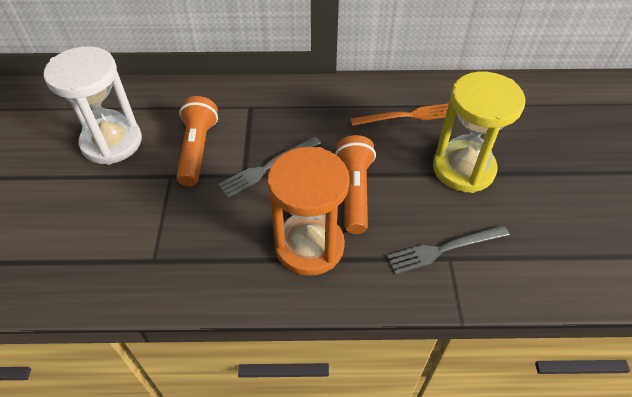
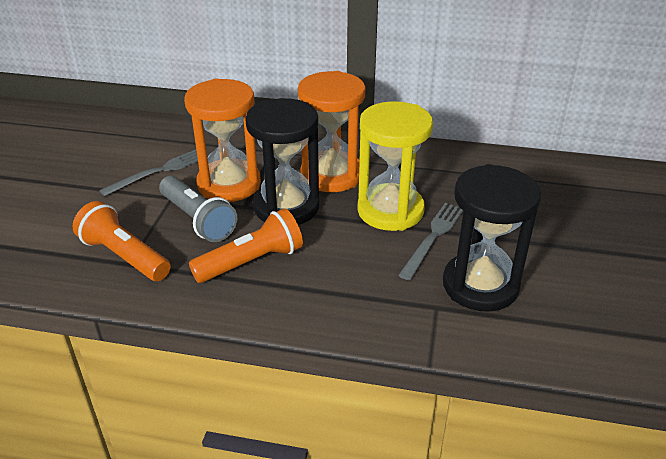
black hourglass: none = 0 -> [245,98,320,225] [443,164,541,312] = 2
grey flashlight: none = 0 -> [159,176,237,242] = 1
orange fork: [350,103,449,126] = 1 -> none = 0
orange hourglass: [267,147,350,276] = 1 -> [184,78,261,202] [298,71,365,192] = 2
white hourglass: [44,46,142,165] = 1 -> none = 0

